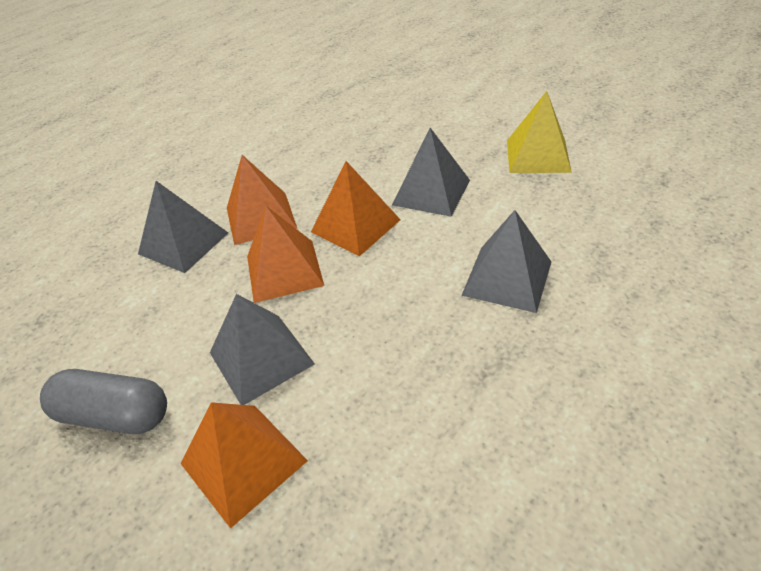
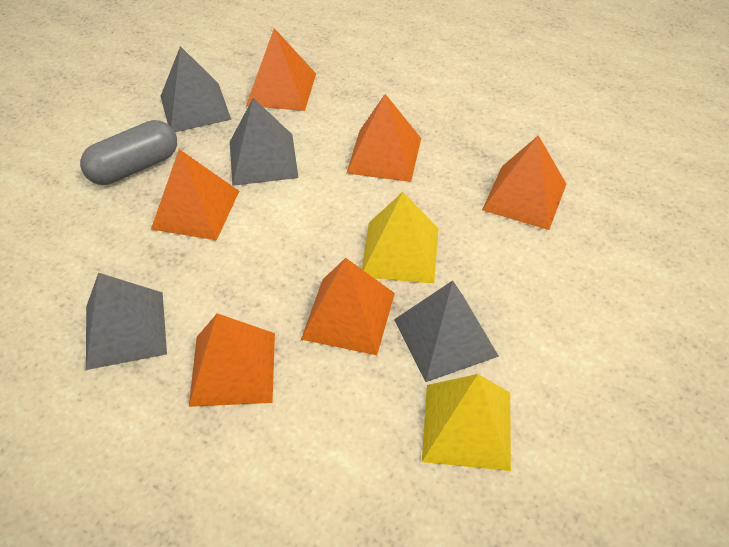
orange pyramid: [181,402,308,529] [227,155,297,245] [247,206,324,303] [311,161,401,256] = 4 -> [151,149,239,241] [189,313,275,407] [246,28,316,111] [301,258,395,355] [346,94,421,182] [482,135,566,230] = 6
yellow pyramid: [507,91,572,173] = 1 -> [362,192,439,284] [422,374,511,471] = 2

